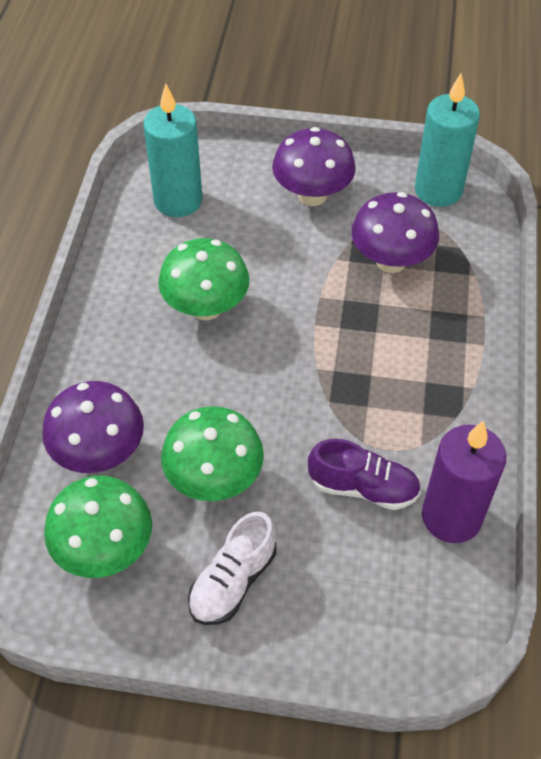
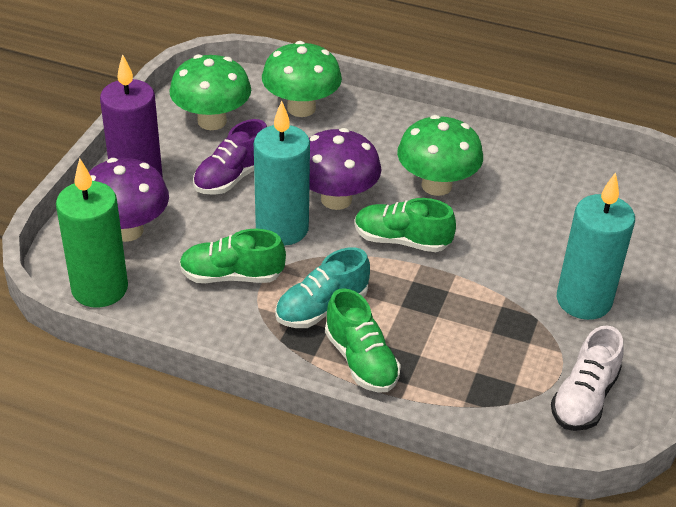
green candle: none = 0 -> [56,158,128,308] = 1
green shoe: none = 0 -> [179,229,286,283] [325,288,401,393] [355,198,456,252] = 3
purple mushroom: [42,381,144,473] [272,127,356,206] [351,192,439,273] = 3 -> [89,158,169,242] [309,128,381,210] = 2
turquoise shoe: none = 0 -> [275,247,370,328] = 1

